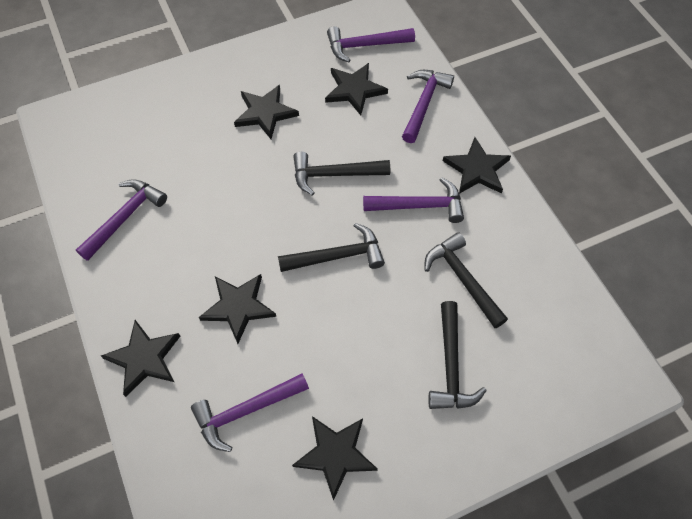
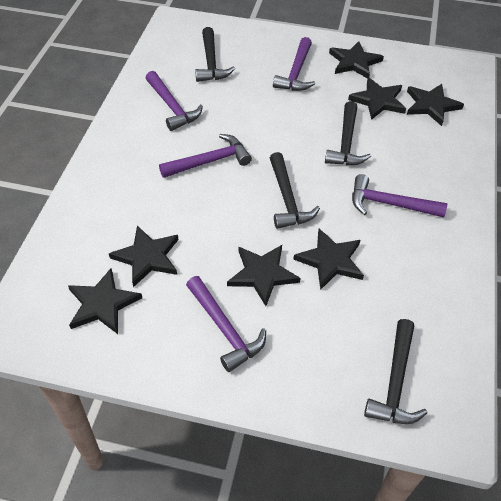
black star: [101,320,180,397] [199,274,276,344] [234,85,299,139] [292,416,378,501] [325,63,388,115] [443,137,511,194] = 6 -> [68,268,142,334] [109,225,179,287] [227,245,301,306] [293,229,364,290] [329,41,384,79] [348,77,406,120] [407,84,464,126] = 7

